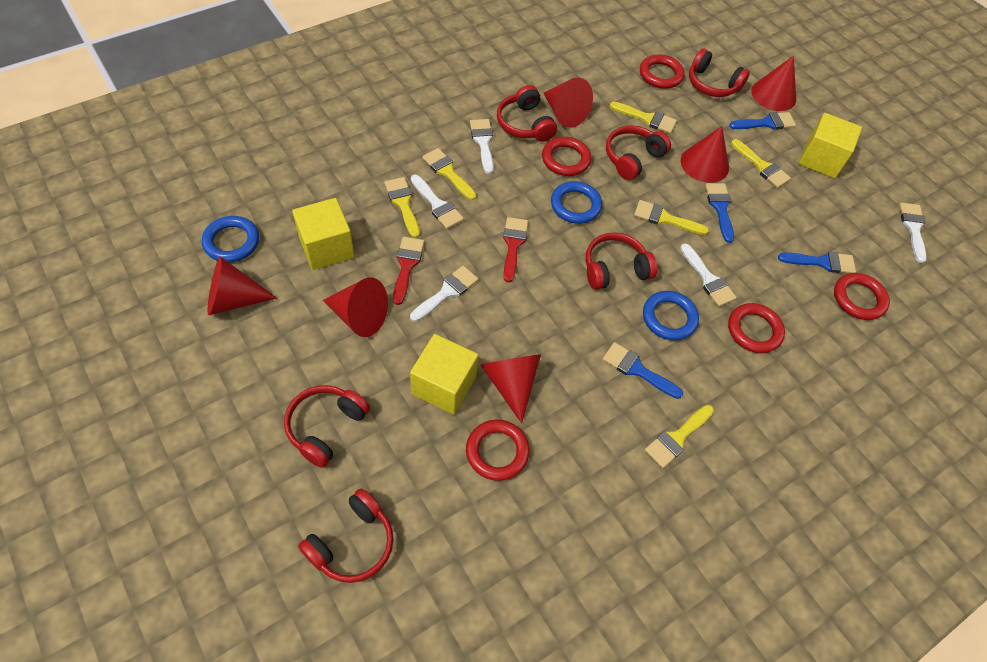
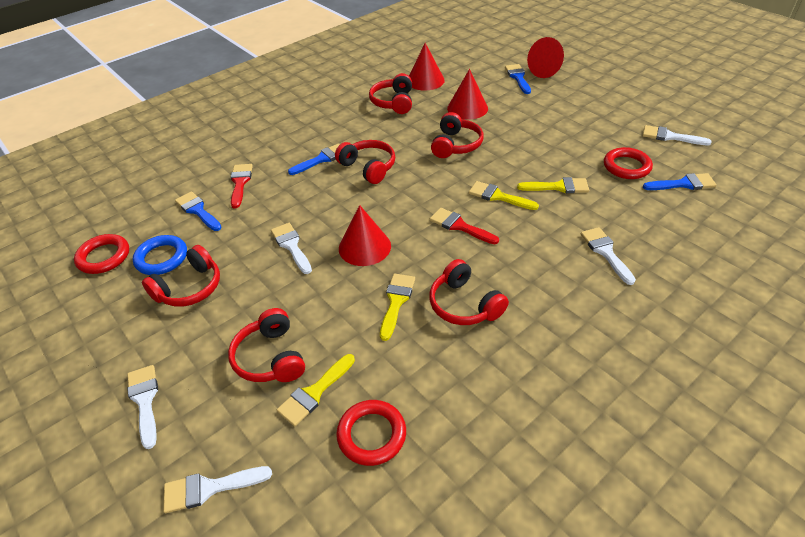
blue ring: [202,216,259,262] [551,181,602,224] [643,291,699,341] = 3 -> [133,235,187,275] = 1
red cone: [207,256,277,315] [323,277,388,337] [481,354,541,423] [544,77,593,128] [681,126,729,183] [751,56,796,111] = 6 -> [339,205,391,266] [409,43,445,91] [447,69,488,120] [527,37,564,78] = 4
red ring: [466,420,530,481] [542,137,591,176] [640,54,684,89] [728,303,785,353] [834,273,890,320] = 5 -> [74,234,129,274] [336,400,406,466] [604,147,653,179] = 3
yellow brush: [384,177,420,238] [422,148,476,200] [610,101,677,134] [634,200,709,235] [645,405,714,468] [731,139,791,188] = 6 -> [277,354,355,426] [380,274,415,341] [469,181,539,210] [517,177,589,193] = 4
yellow cube: [292,198,355,270] [410,334,478,415] [798,113,862,178] = 3 -> none = 0

